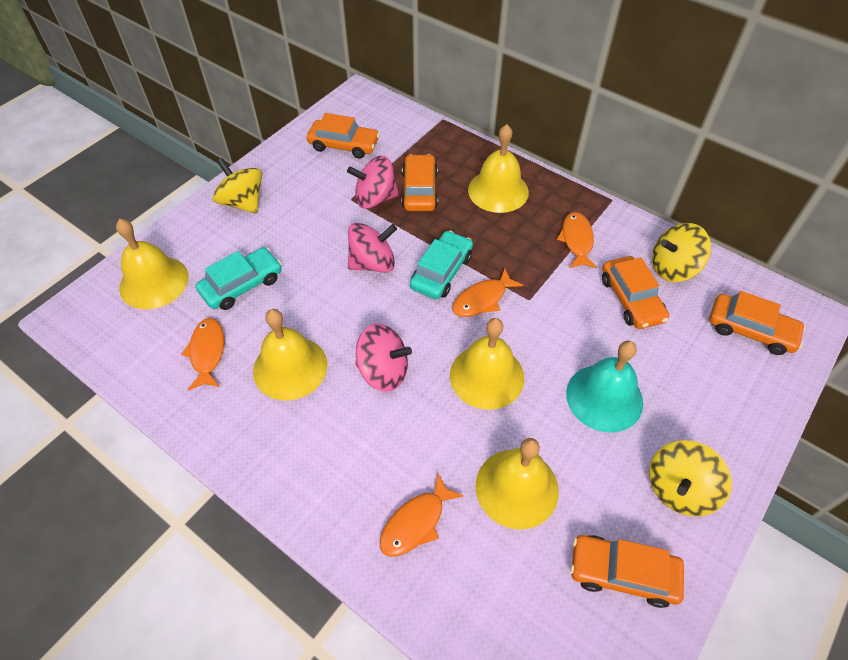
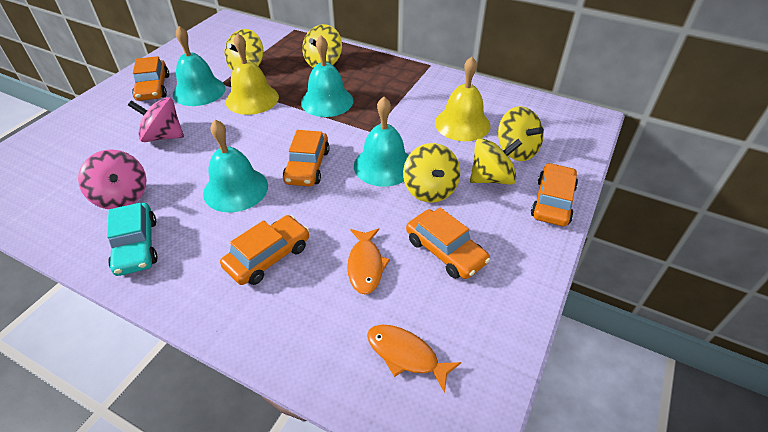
orange fish: [181,318,224,390] [380,474,463,557] [452,268,523,317] [557,212,597,268] = 4 -> [347,228,390,294] [367,325,461,393] = 2
pink spinning top: [347,156,399,209] [348,223,397,273] [355,324,412,392] = 3 -> [78,149,146,209] [128,97,184,142] = 2
turquoise bell: [566,341,643,433] = 1 -> [173,26,226,106] [203,119,268,213] [301,35,354,117] [354,97,409,187] = 4
turquoise car: [196,247,282,310] [410,231,473,300] = 2 -> [107,203,158,276] = 1
yellow bell: [116,219,188,309] [253,309,327,401] [450,318,524,410] [468,124,529,213] [475,438,559,530] = 5 -> [226,33,279,115] [435,57,490,141] = 2
yellow spinning top: [213,158,262,214] [649,440,732,516] [652,223,711,282] = 3 -> [224,29,263,71] [302,24,342,68] [403,143,460,203] [470,138,522,185] [498,106,544,161] = 5

